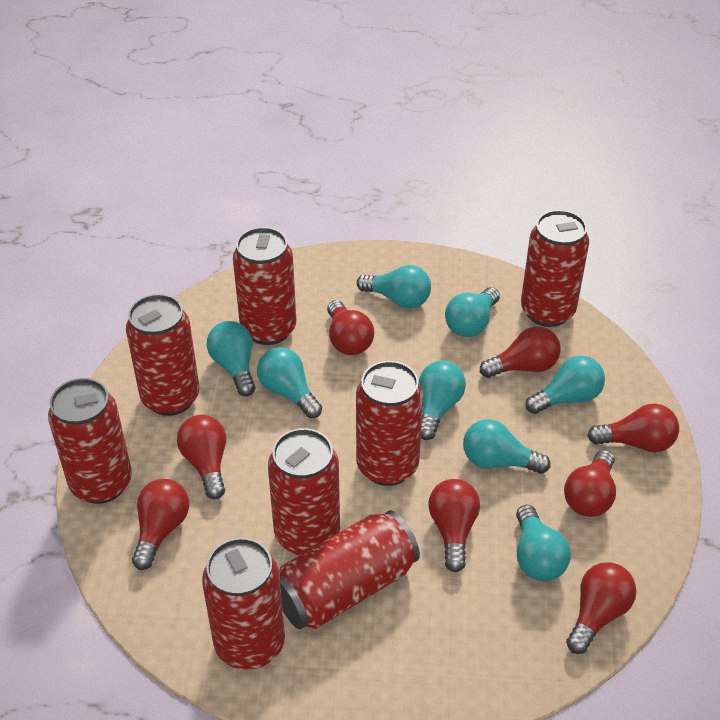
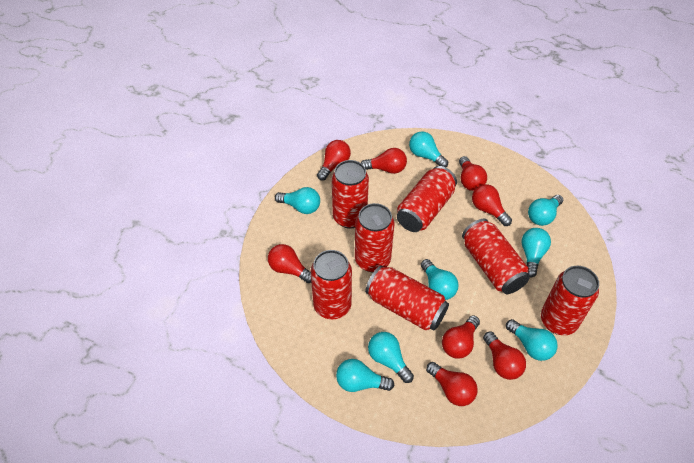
red can: [48,378,132,504] [126,294,199,416] [202,538,285,670] [233,227,296,345] [268,428,340,555] [279,510,420,629] [356,361,423,486] [521,210,589,327] = 8 -> [311,250,352,319] [332,160,369,228] [355,203,394,272] [365,265,449,330] [397,166,457,232] [462,219,530,294] [541,266,599,335] = 7

